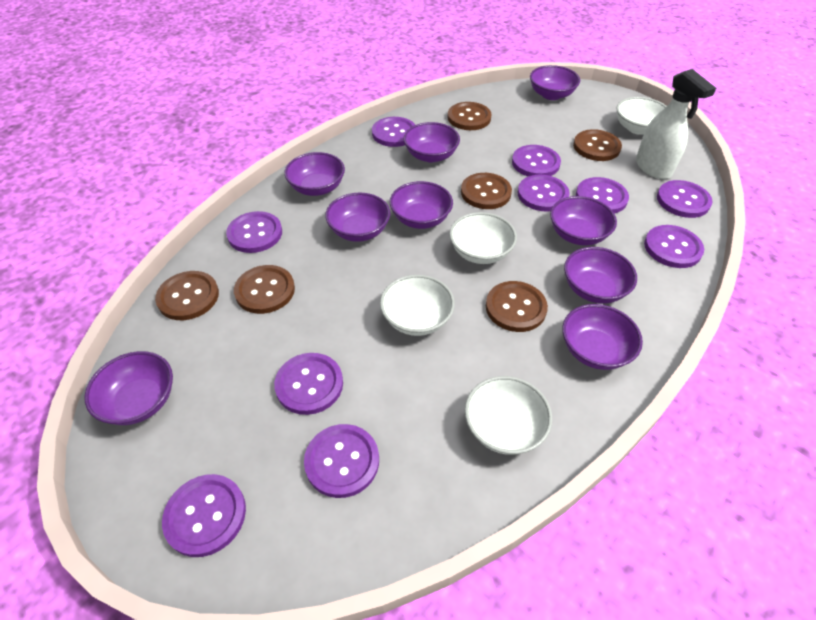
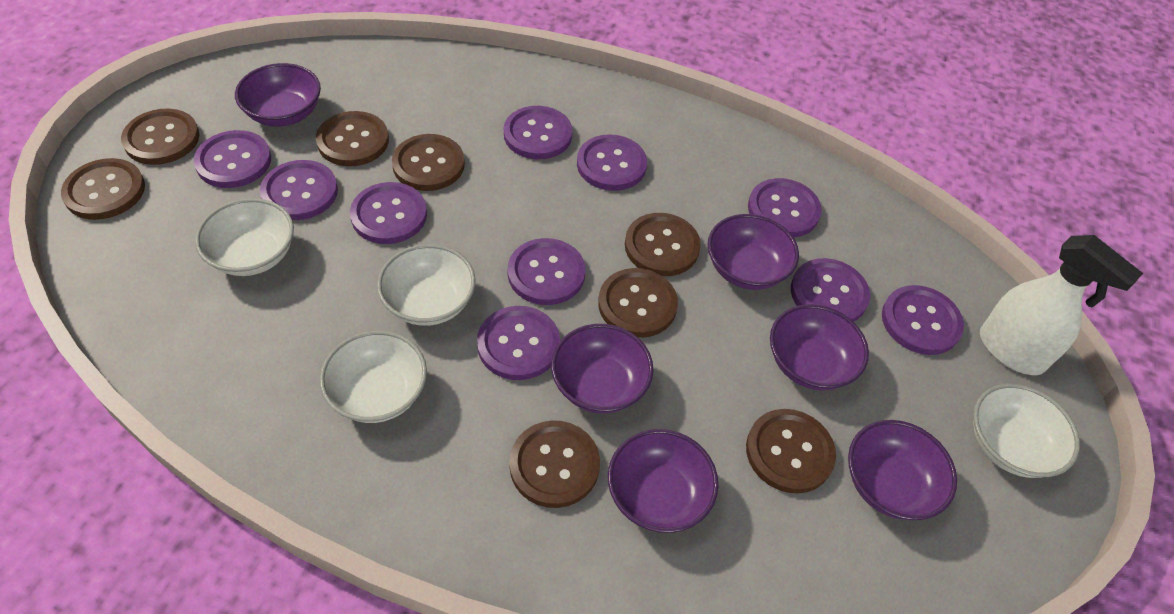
brown button: [155,271,219,320] [234,265,295,314] [448,102,492,130] [461,173,512,209] [486,281,548,332] [573,129,622,161] = 6 -> [61,158,145,220] [121,109,199,165] [316,111,389,166] [392,134,465,191] [509,420,600,508] [598,268,678,338] [625,213,701,276] [746,409,836,493] = 8
purple bowl: [84,351,173,425] [284,152,345,196] [325,192,390,242] [390,181,453,229] [404,122,460,163] [530,65,580,100] [550,196,617,246] [562,304,643,370] [564,247,637,304] = 9 -> [235,63,321,127] [551,324,653,413] [608,429,718,533] [708,214,799,290] [770,304,869,390] [848,420,957,520] = 6

